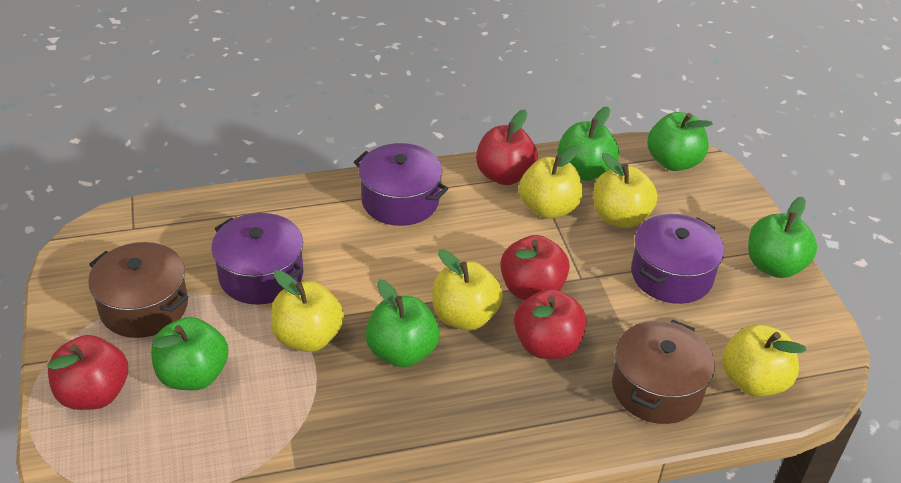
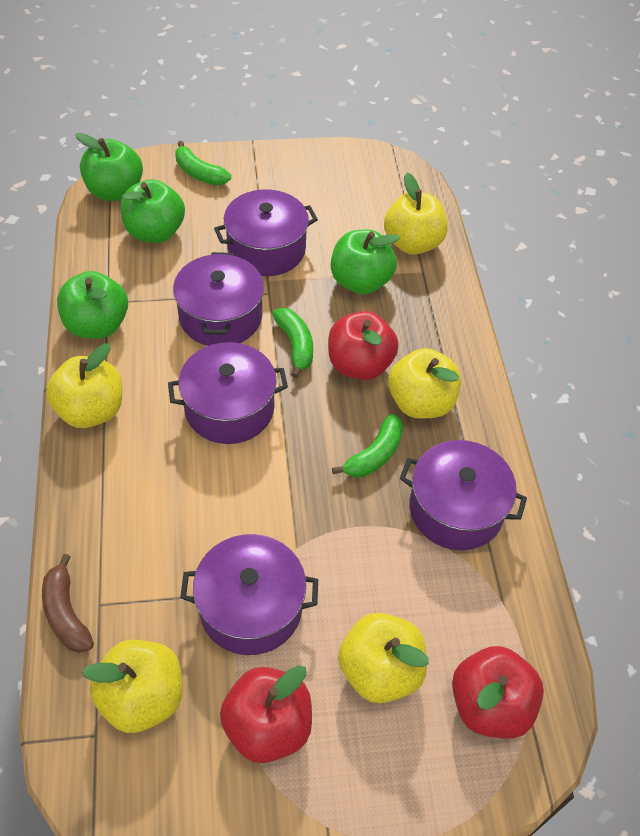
brown banana: none = 0 -> [42,554,94,653] = 1
brown pot: [88,242,188,338] [612,320,715,424] = 2 -> none = 0
green apple: [151,317,228,390] [366,279,440,367] [557,106,619,181] [647,112,713,171] [748,197,817,278] = 5 -> [57,271,128,339] [75,133,143,201] [121,179,185,243] [331,229,400,294] = 4
green banana: none = 0 -> [175,141,231,185] [272,308,313,378] [332,414,403,477] = 3
purple pot: [212,213,303,305] [354,143,449,226] [631,214,724,304] = 3 -> [168,342,288,444] [173,252,264,346] [180,534,318,655] [214,189,318,276] [400,440,527,550] = 5
red apple: [47,335,128,410] [476,109,538,185] [500,235,570,300] [514,289,587,359] = 4 -> [220,665,312,763] [328,311,399,380] [452,646,544,739] = 3

